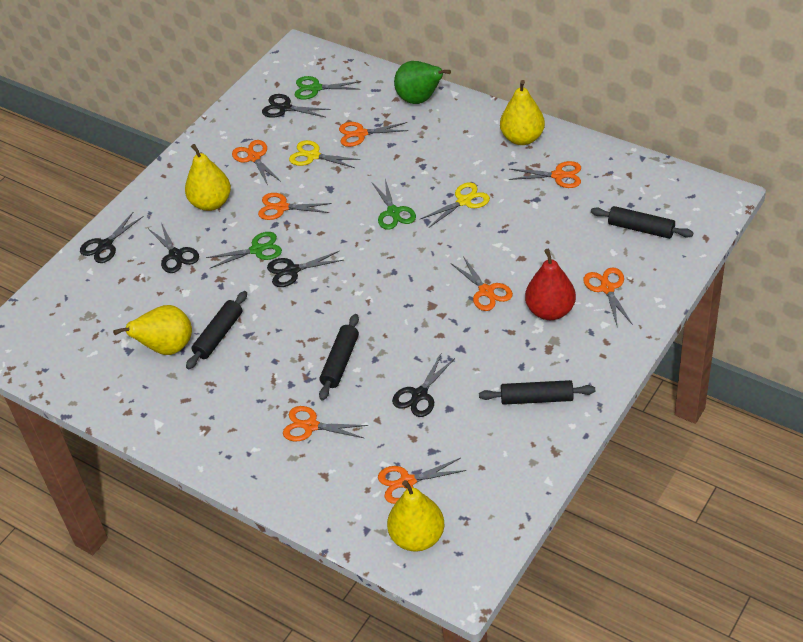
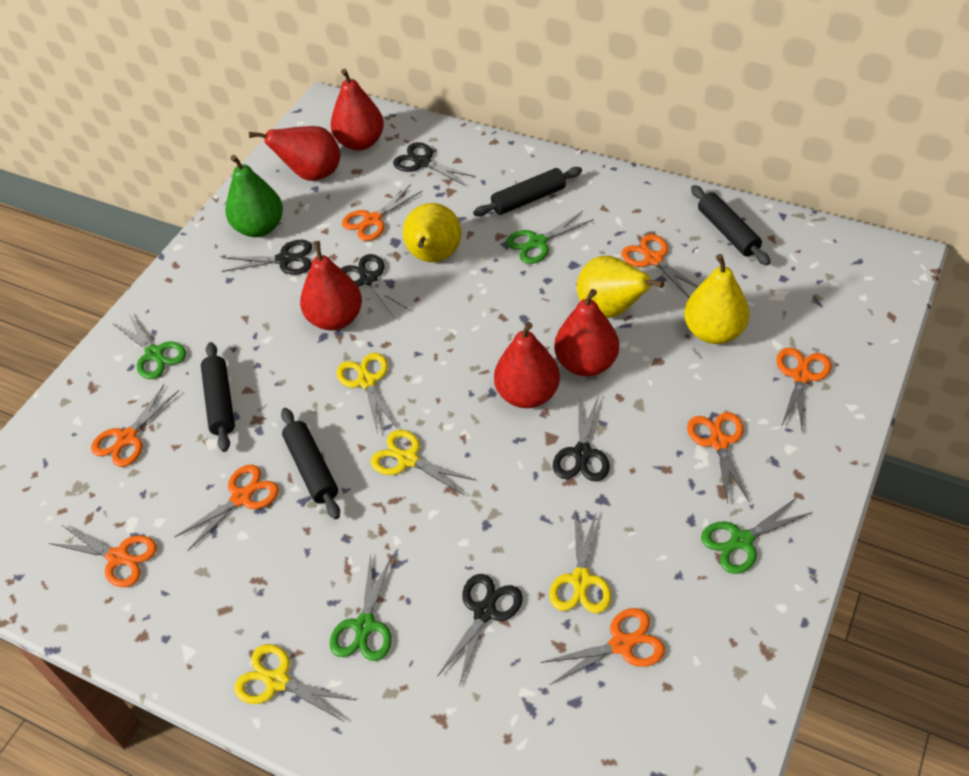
green scissors: [206,232,282,269] [295,76,361,99] [372,179,416,230] = 3 -> [114,314,186,379] [330,553,392,661] [506,211,594,264] [701,497,812,574] = 4
red pear: [525,249,576,320] = 1 -> [249,126,340,181] [300,241,362,331] [331,69,384,151] [494,322,560,408] [554,289,619,376] = 5
yellow pear: [113,305,192,355] [185,144,231,211] [387,480,444,551] [500,80,545,145] = 4 -> [403,203,461,262] [577,256,664,318] [684,254,750,344] = 3
yellow scissors: [289,140,360,168] [420,182,490,228] = 2 -> [234,644,355,721] [337,353,398,434] [371,430,475,495] [549,511,611,613] = 4

